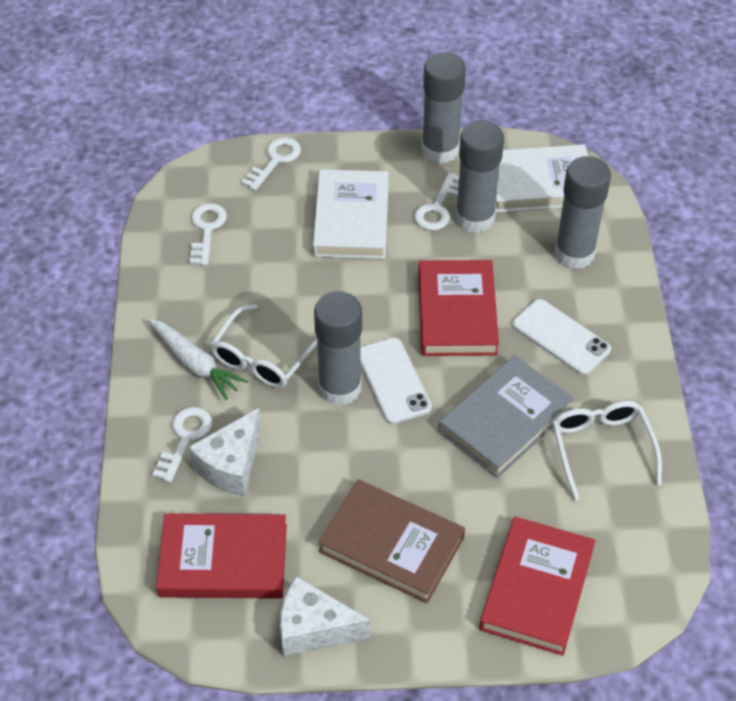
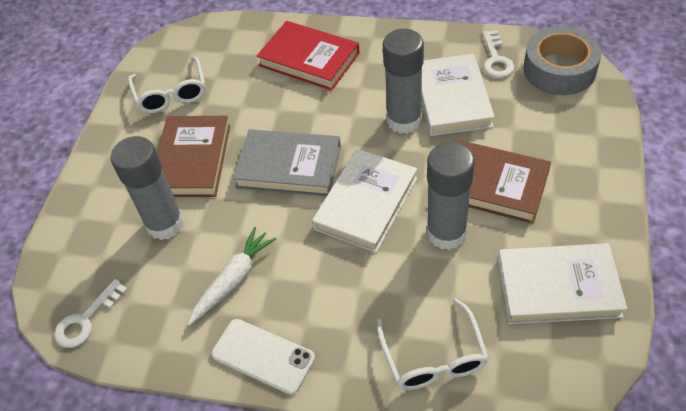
brown book: [318,479,465,603] = 1 -> [157,116,230,197] [453,139,551,224] = 2
grey glue stick: [314,291,362,405] [421,52,466,164] [455,120,504,233] [554,156,611,269] = 4 -> [111,136,184,240] [383,29,424,134] [427,142,475,250] = 3
grey tape: none = 0 -> [523,26,601,95] = 1
red book: [156,513,287,599] [418,260,499,356] [479,516,595,656] = 3 -> [257,21,360,90] = 1
white book: [313,169,389,259] [495,144,588,213] = 2 -> [312,149,417,253] [422,54,495,136] [498,243,627,324] = 3
white cheese: [189,408,261,496] [280,576,371,657] = 2 -> none = 0
white key: [152,407,212,483] [190,203,227,265] [241,138,301,191] [414,173,459,231] = 4 -> [54,279,128,348] [482,30,514,78] = 2
white phone: [360,337,432,424] [512,299,611,375] = 2 -> [211,319,315,395] = 1

